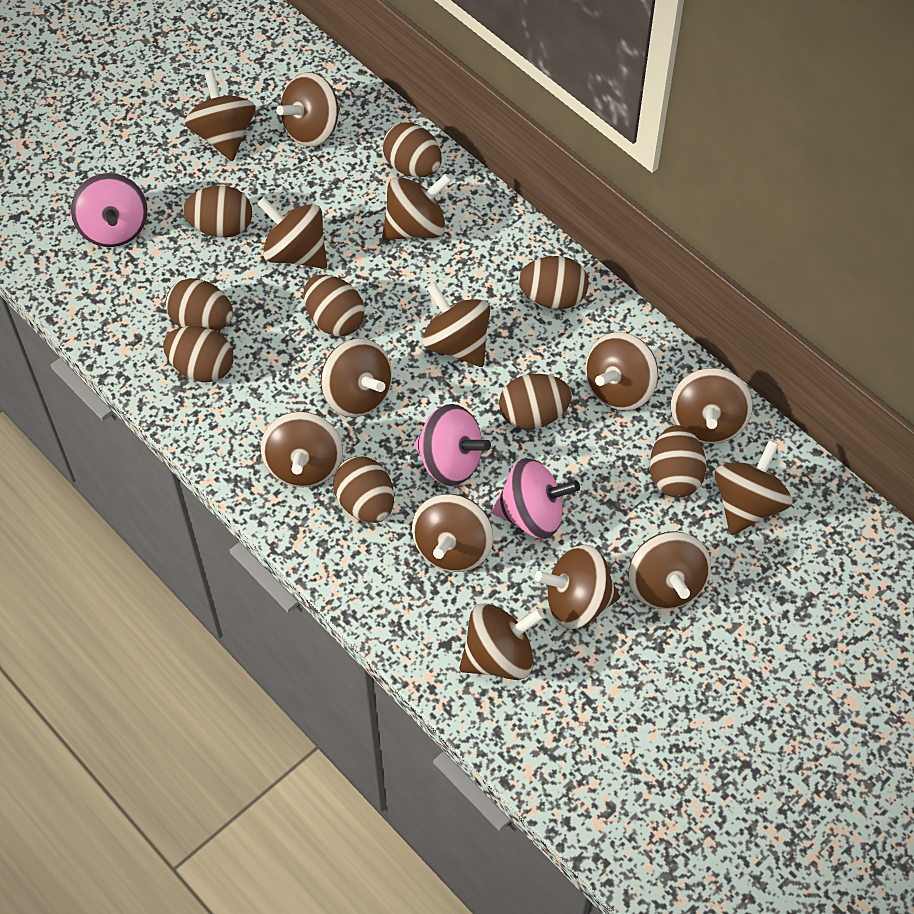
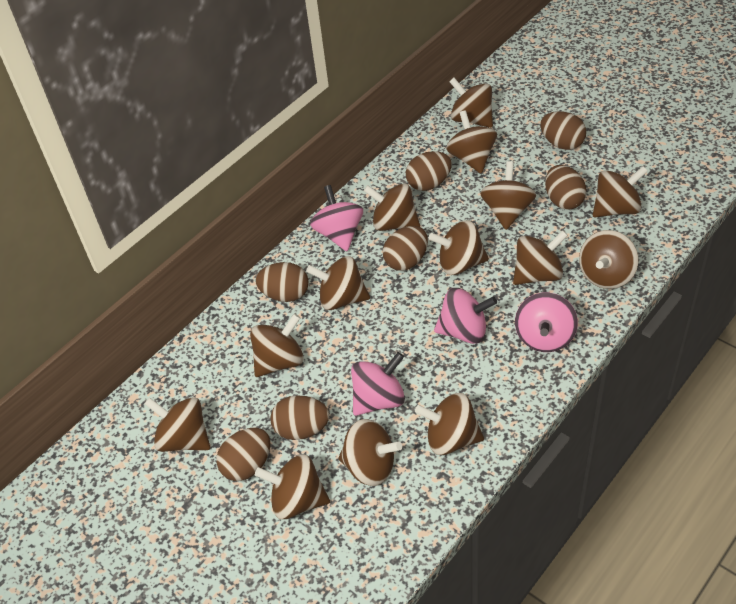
brown egg: [163,326,234,382] [165,278,233,331] [183,186,252,238] [304,275,365,336] [333,456,394,523] [383,122,442,177] [499,374,572,429] [518,256,589,309] [650,425,706,498] = 9 -> [216,428,270,481] [256,262,309,302] [270,395,329,440] [383,226,428,271] [406,151,451,191] [541,111,586,150] [545,165,586,209] = 7
pink spinning top: [71,173,148,247] [414,404,491,486] [492,458,580,539] = 3 -> [310,185,363,251] [351,352,405,416] [434,288,497,344] [515,292,578,352] = 4

